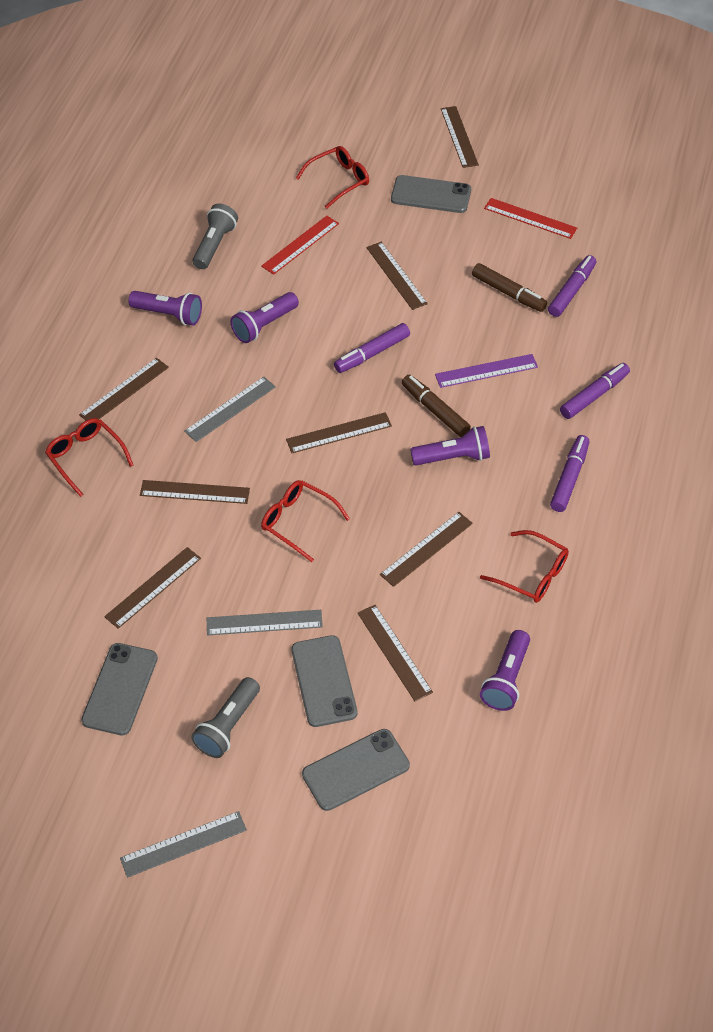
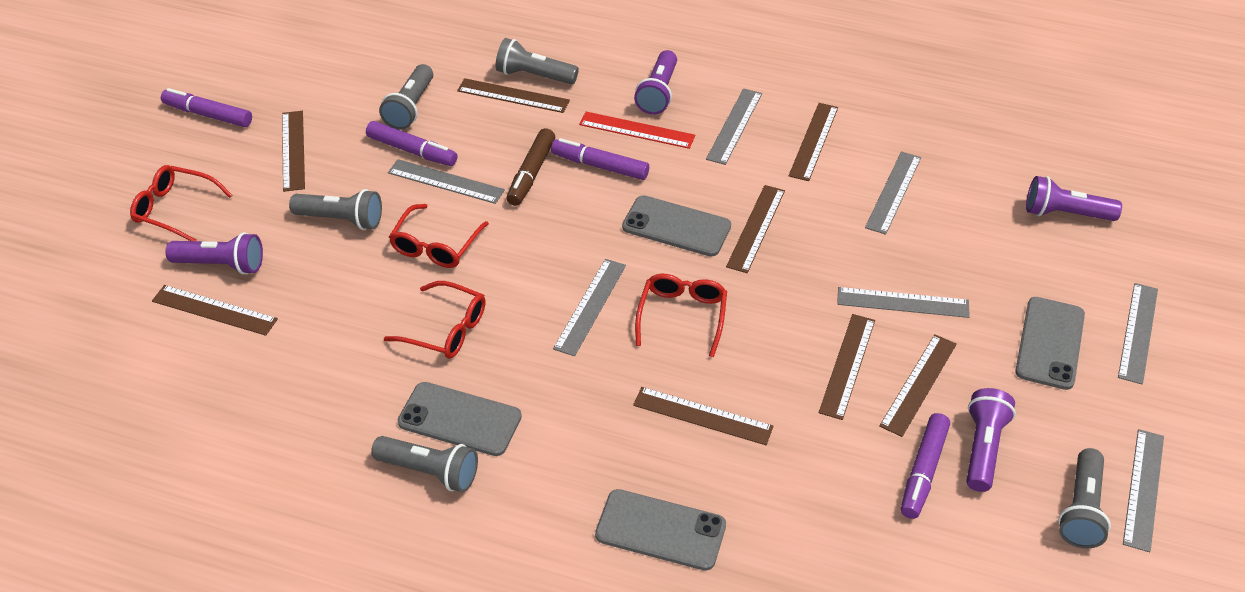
brown marker: [402,375,471,437] [472,263,547,312] = 2 -> [507,128,555,206] = 1
grey flashlight: [191,677,260,758] [193,204,238,269] = 2 -> [289,189,382,230] [371,436,478,492] [379,64,433,130] [495,38,579,84] [1058,448,1111,548] = 5
grey ruler: [120,811,247,878] [184,377,276,442] [207,610,323,635] = 3 -> [388,159,505,204] [553,259,626,356] [706,88,762,165] [837,287,970,318] [865,151,921,235] [1118,283,1158,385] [1123,429,1164,552] = 7
purple ruler: [435,354,538,388] = 1 -> none = 0
red ruler: [261,216,339,275] [484,198,577,239] = 2 -> [579,112,695,149] = 1

